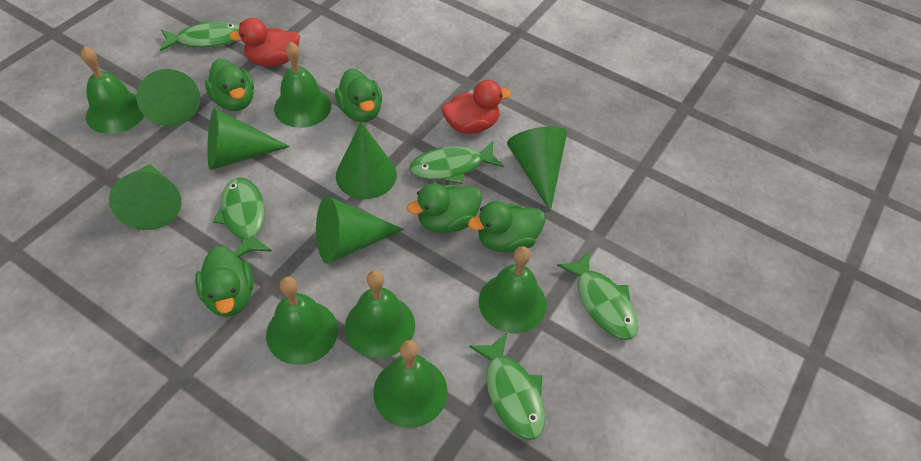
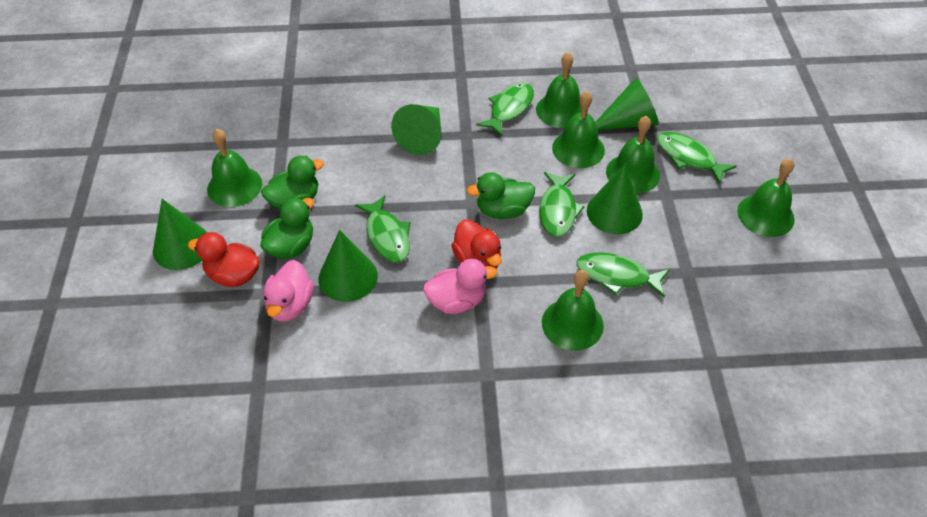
green cone: [109,164,181,230] [136,69,200,126] [207,108,290,170] [316,196,404,264] [336,122,397,199] [507,126,567,211] = 6 -> [153,199,208,270] [319,230,378,302] [391,104,442,155] [587,164,643,234] [595,78,659,130] = 5
green duck: [195,246,254,317] [205,59,254,111] [335,68,382,122] [407,183,482,233] [468,201,545,253] = 5 -> [260,198,314,259] [261,156,324,209] [467,172,535,219] = 3
pink duck: none = 0 -> [263,260,313,322] [423,259,498,314] = 2

